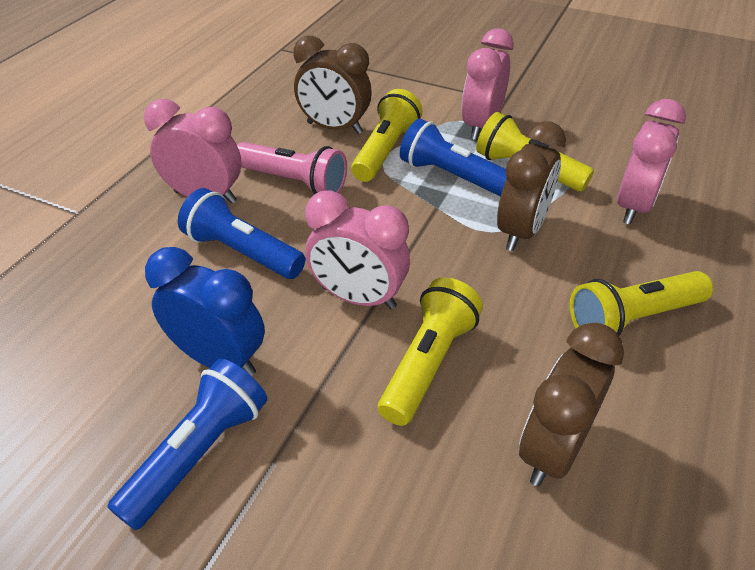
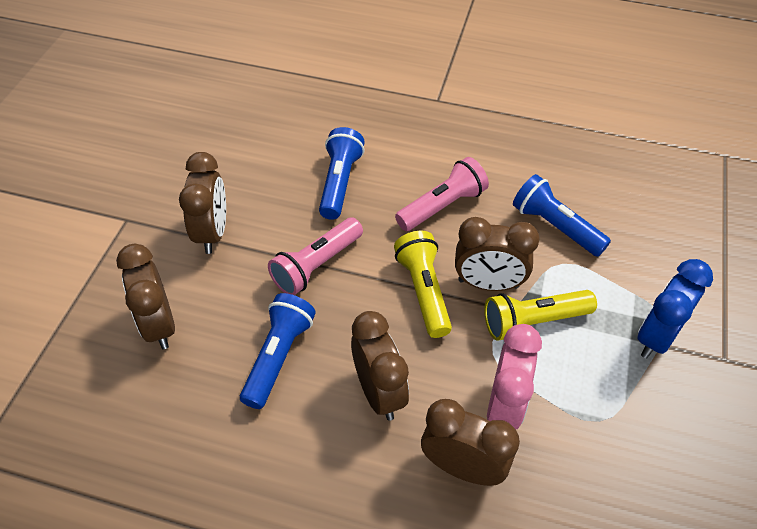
brown clock: [294,36,372,134] [497,121,566,251] [519,323,624,486] = 3 -> [116,244,175,349] [179,152,226,254] [351,311,409,421] [421,399,520,486] [455,217,540,291] = 5
pink clock: [144,99,241,204] [305,190,410,310] [461,28,514,140] [617,99,686,225] = 4 -> [487,324,542,429] = 1
pink flashlight: [237,142,347,194] = 1 -> [268,217,363,295] [395,157,489,231] = 2
yellow flashlight: [351,89,423,182] [378,277,483,426] [476,112,594,192] [570,271,713,336] = 4 -> [394,231,452,338] [484,290,597,341] = 2

